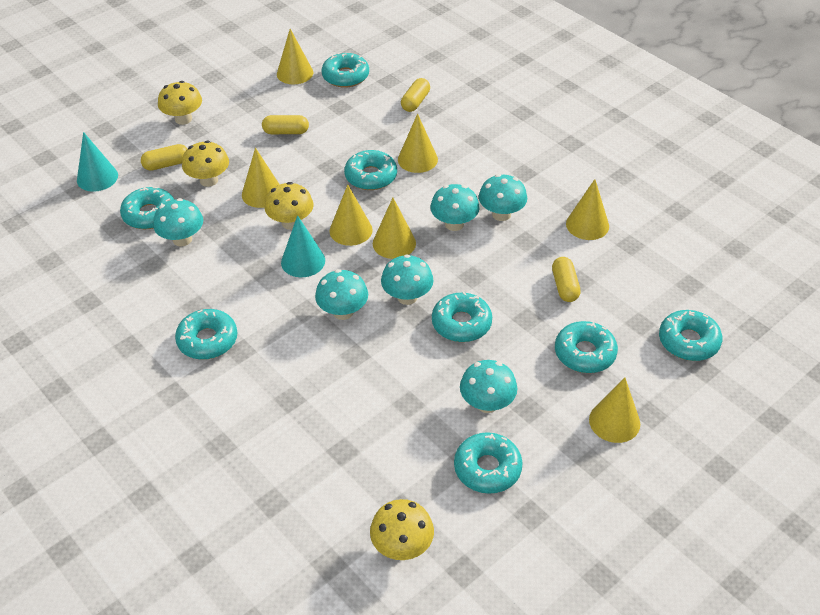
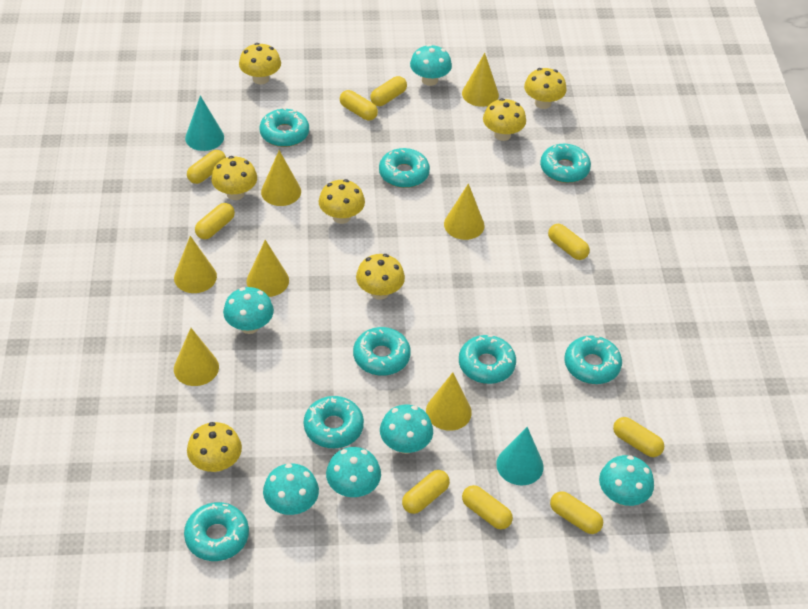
yellow capsule: [141,144,188,171] [262,115,309,134] [401,78,430,112] [552,257,581,302] = 4 -> [187,150,226,184] [195,203,235,239] [340,90,378,120] [370,76,407,106] [402,470,450,514] [462,485,513,529] [548,224,590,260] [550,491,603,534] [613,417,664,457] = 9
yellow mushroom: [158,81,202,125] [182,140,229,187] [265,182,314,230] [370,499,434,560] = 4 -> [187,422,242,472] [211,156,257,200] [239,43,281,84] [319,179,365,224] [356,254,405,300] [483,98,526,141] [524,68,567,109] = 7

